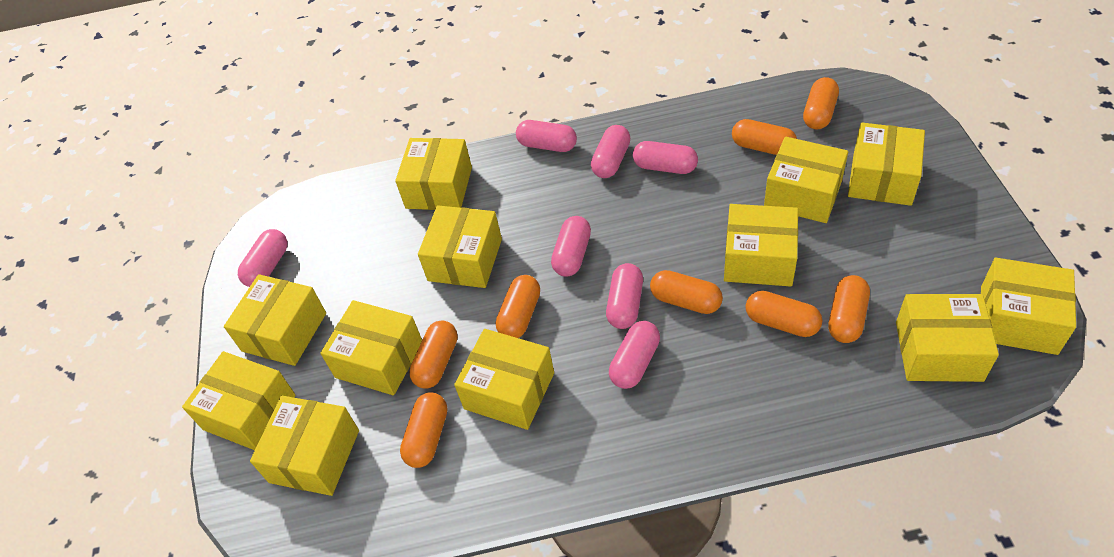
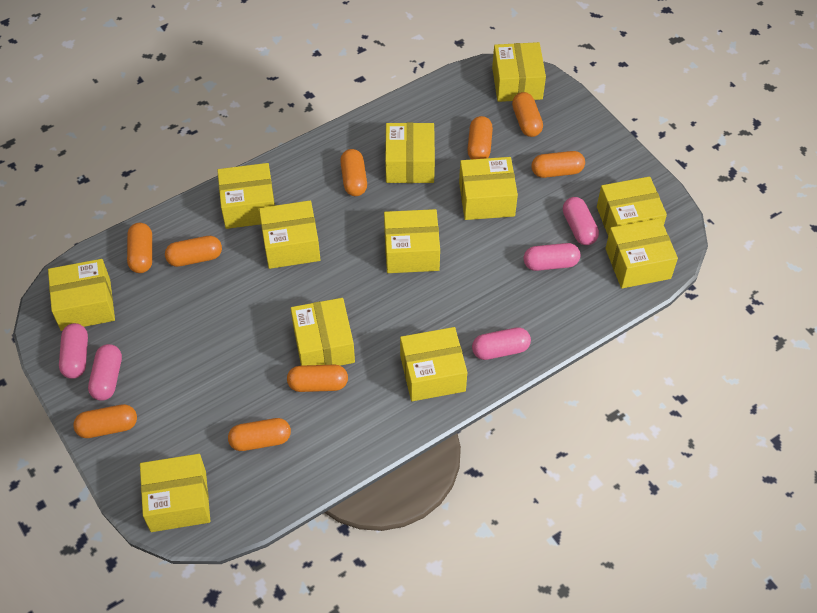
orange capsule: [400,392,448,468] [409,320,458,389] [496,275,540,338] [650,270,723,314] [732,119,797,155] [745,291,822,337] [803,77,839,129] [829,275,870,343] = 8 -> [73,404,137,438] [127,223,152,273] [165,236,222,267] [228,418,291,451] [287,365,348,392] [340,149,367,196] [467,116,493,159] [512,92,543,137] [531,151,585,178] = 9
pink capsule: [238,229,288,287] [516,120,577,152] [551,216,591,277] [591,125,630,178] [606,263,643,329] [609,321,660,389] [633,141,698,174] = 7 -> [59,323,88,379] [88,344,122,401] [472,327,531,360] [524,243,580,271] [563,197,599,245] = 5

